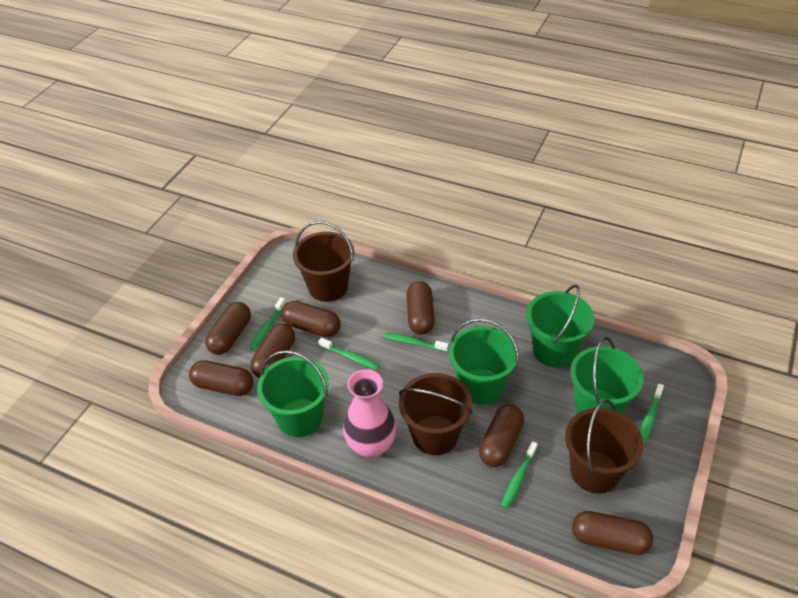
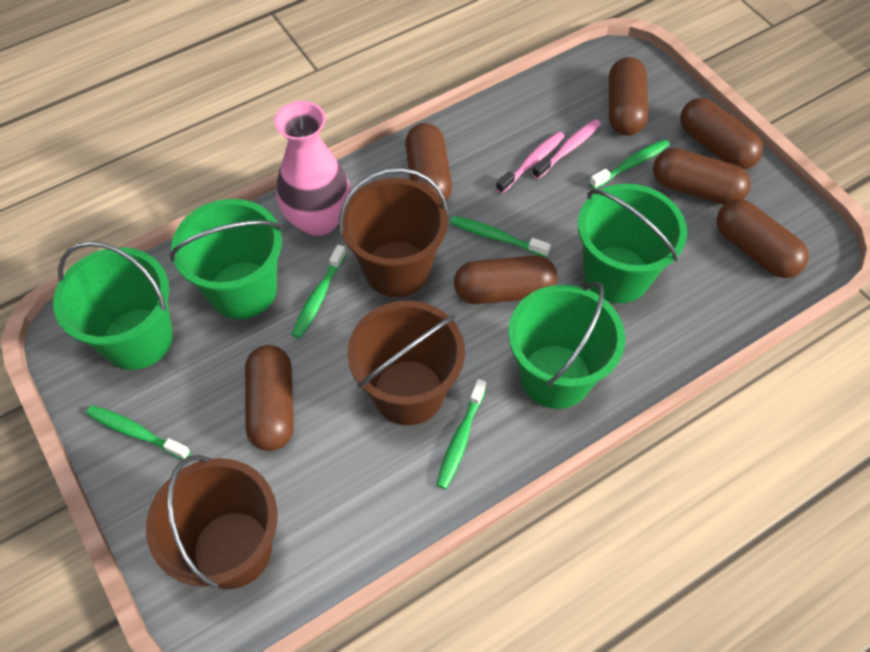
pink toothbrush: none = 0 -> [496,132,565,194] [532,119,601,179] = 2

